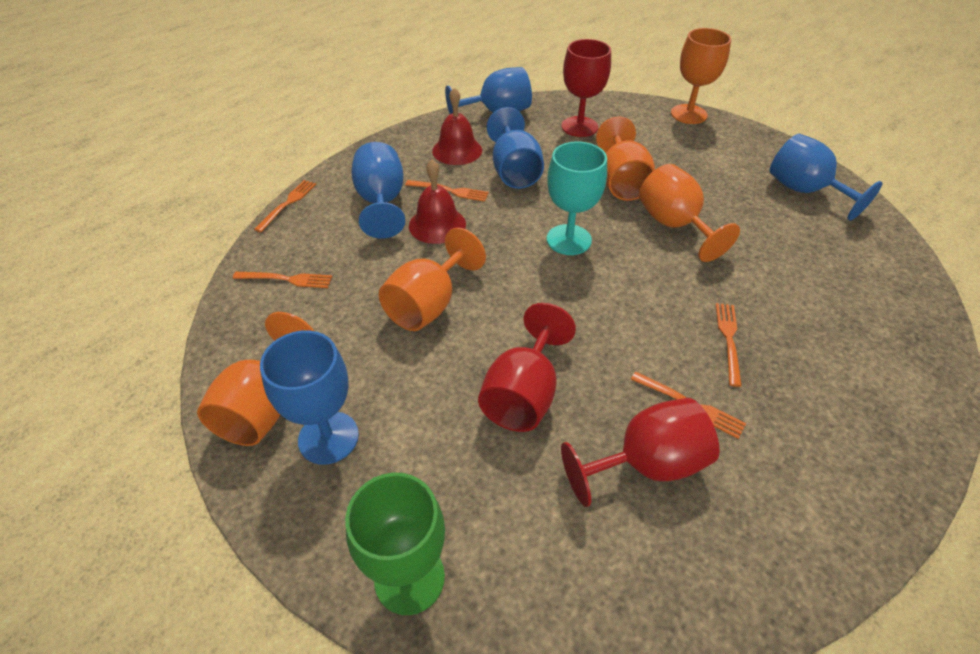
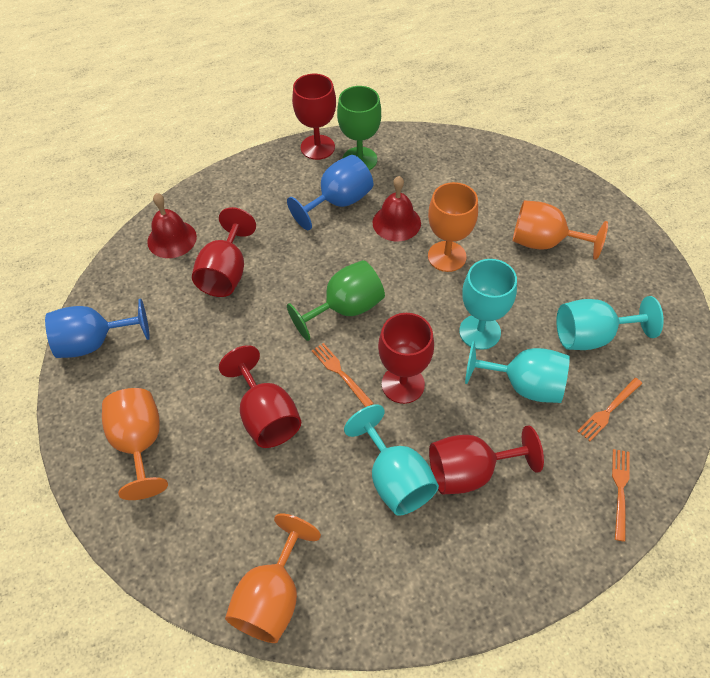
blue goblet: [260,330,359,465] [352,142,405,239] [445,67,532,114] [487,107,544,189] [769,134,883,221] = 5 -> [45,299,150,358] [287,155,373,230] = 2
green goblet: [345,473,445,615] = 1 -> [287,260,385,341] [337,86,381,170] = 2
orange fork: [233,272,332,288] [254,180,316,232] [405,180,489,202] [631,371,746,439] [716,303,742,387] = 5 -> [312,343,374,407] [578,378,642,441] [612,449,630,542] = 3
orange goblet: [197,312,314,446] [379,228,486,331] [596,117,655,201] [639,164,740,262] [671,28,731,124] = 5 -> [102,388,168,500] [225,513,321,643] [428,182,478,272] [513,200,608,260] = 4
red goblet: [478,303,576,432] [561,39,611,137] [561,398,719,507] = 3 -> [192,207,256,297] [219,345,301,448] [292,74,336,160] [378,313,434,404] [429,426,544,494] = 5
turquoise goblet: [547,142,607,255] = 1 -> [344,404,439,516] [459,259,517,350] [465,341,570,403] [556,296,664,350] = 4

